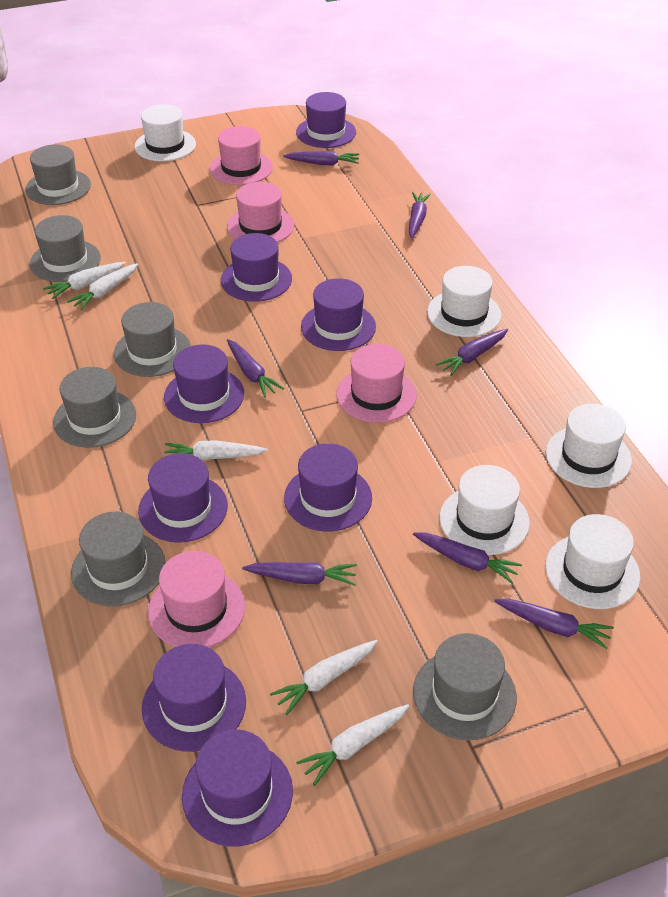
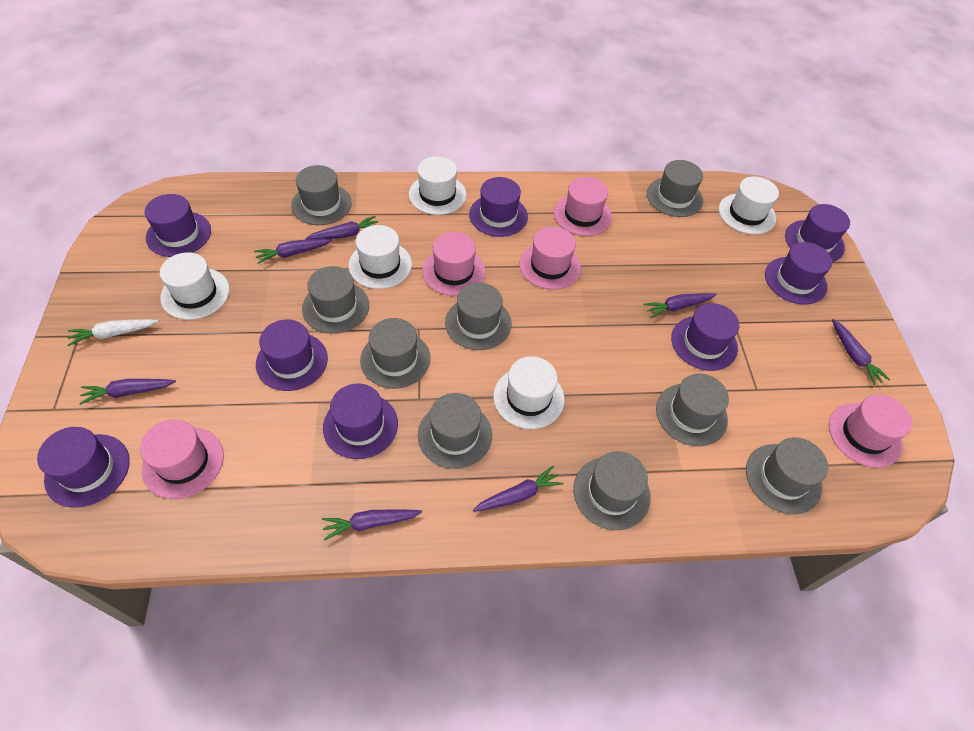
grey hat: [25,144,91,205] [30,215,101,282] [53,367,136,448] [71,512,166,606] [114,302,191,377] [413,633,517,740] = 6 -> [291,165,352,225] [302,266,369,334] [360,318,430,389] [418,393,492,469] [445,283,512,350] [573,451,651,530] [647,160,703,217] [656,374,729,446] [746,437,828,514] = 9
pink hat: [148,551,245,647] [210,126,273,185] [227,182,294,243] [336,344,417,423] = 4 -> [140,419,224,499] [422,232,486,296] [519,227,581,290] [554,177,612,236] [829,394,912,468] = 5
white carrot: [43,262,126,299] [67,263,138,310] [164,440,268,460] [270,640,378,715] [296,704,410,786] = 5 -> [68,319,158,346] = 1

